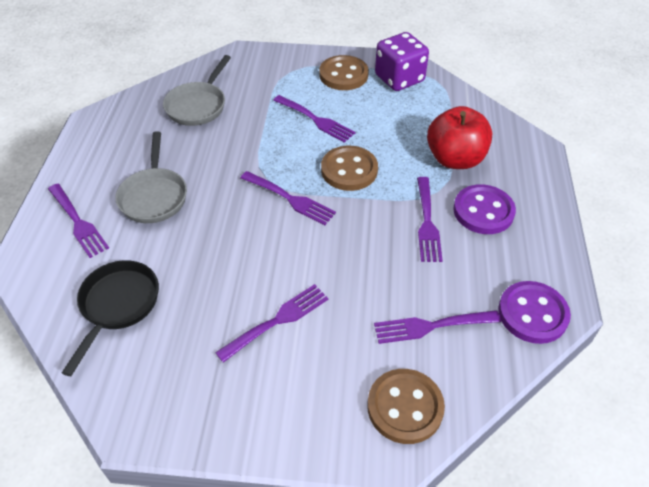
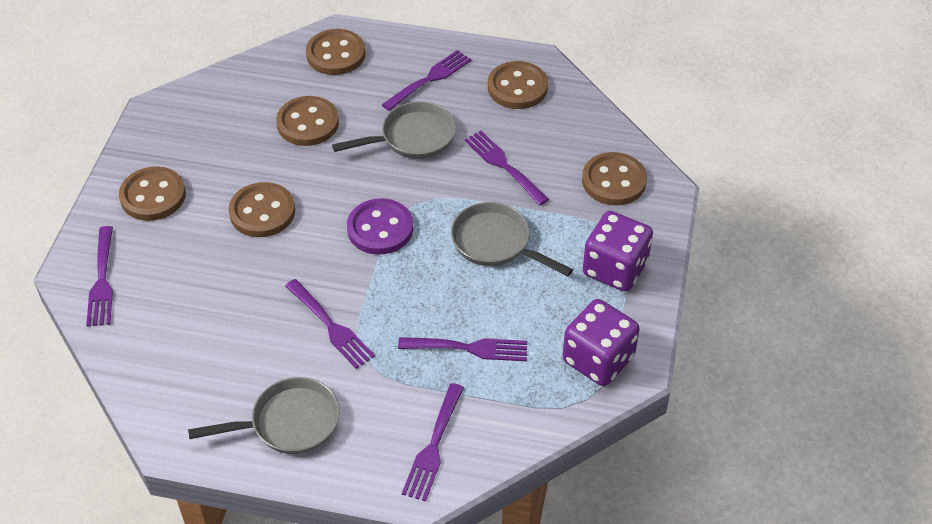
black pan: [62,260,159,376] = 1 -> none = 0
brown button: [319,55,369,90] [321,146,378,191] [367,369,445,444] = 3 -> [119,166,186,221] [229,182,295,237] [276,96,339,146] [306,29,365,75] [488,61,548,109] [582,152,647,206] = 6
grey pan: [115,131,187,223] [163,55,231,126] = 2 -> [188,377,340,454] [332,101,456,159] [451,202,573,276] = 3
purple button: [453,184,516,234] [498,281,571,344] = 2 -> [347,198,413,255] = 1
purple dice: [375,32,429,91] = 1 -> [563,299,640,386] [583,211,653,292] = 2
red apple: [427,106,492,169] = 1 -> none = 0

